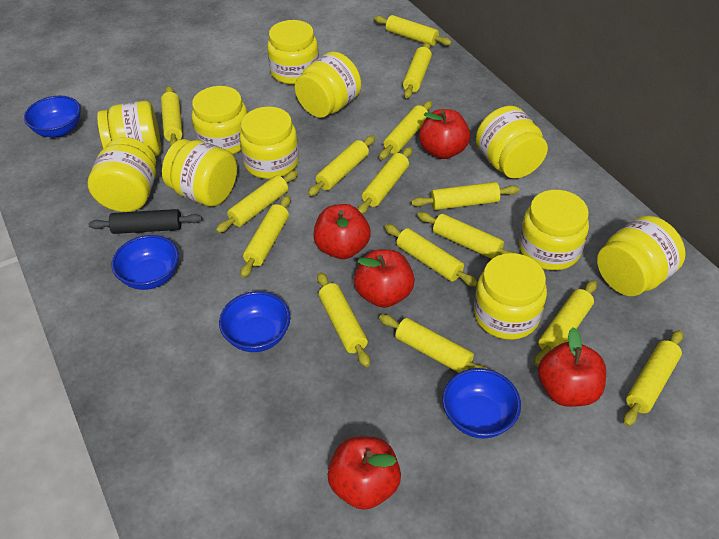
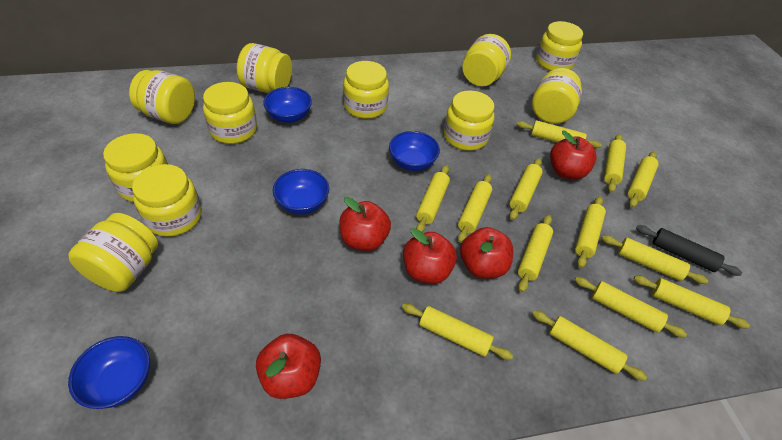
yellow rolling pin: [161,86,183,147] [216,171,298,233] [241,195,291,278] [308,136,375,196] [317,272,370,367] [358,147,412,214] [374,15,452,46] [379,101,432,160] [379,314,488,373] [385,224,478,287] [403,42,432,99] [411,182,519,210] [417,212,518,259] [534,280,597,367] [623,330,683,426] = 15 -> [402,303,513,360] [416,165,450,232] [458,174,492,243] [509,158,543,220] [517,120,602,148] [518,215,553,292] [532,310,647,381] [575,196,606,268] [575,277,687,338] [601,235,708,284] [604,134,626,193] [628,152,659,208] [634,276,750,328] = 13

